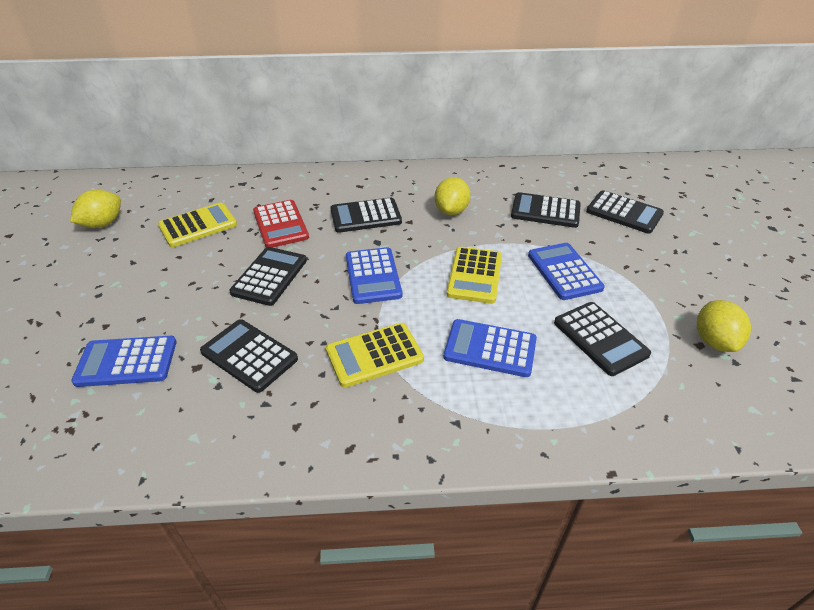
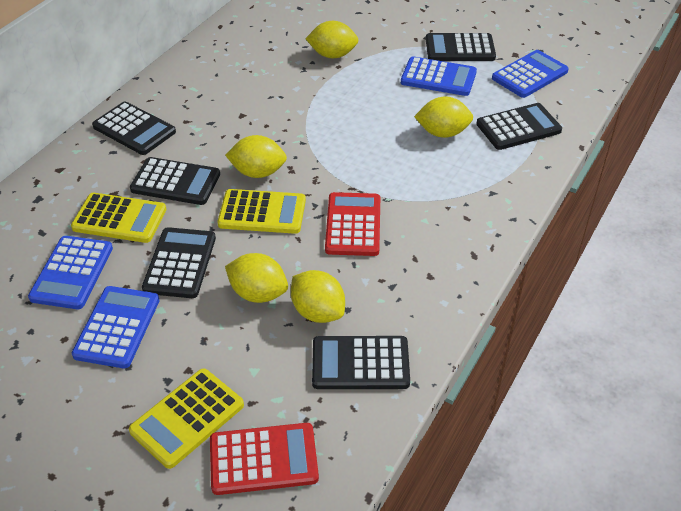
red calculator: [253,200,309,248] = 1 -> [210,423,319,495] [325,192,380,256] = 2
yellow lemon: [70,190,121,228] [434,177,471,215] [697,300,751,352] = 3 -> [225,135,287,178] [225,253,288,303] [291,270,345,323] [305,21,359,58] [414,96,473,138] = 5

